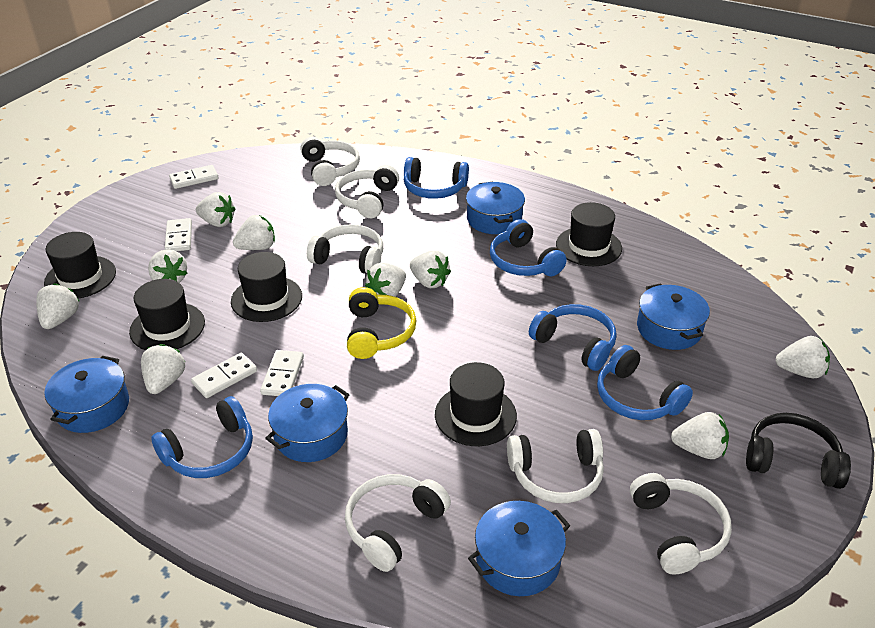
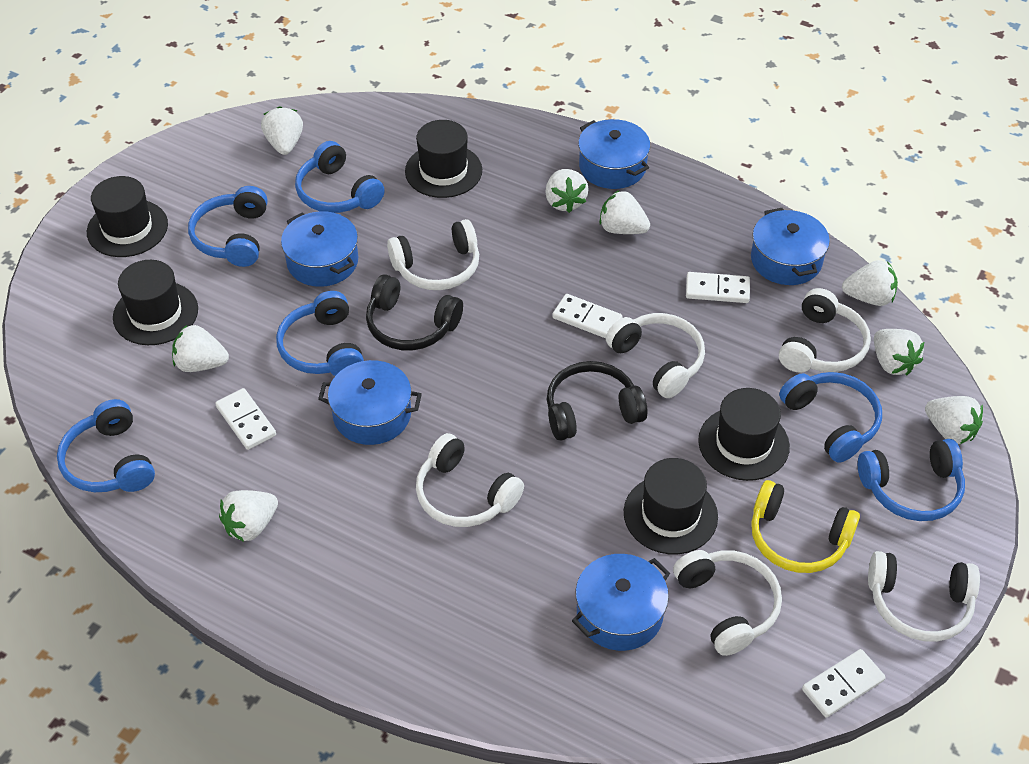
black headphones: [746,413,851,489] = 1 -> [366,274,463,351] [547,361,647,441] = 2
blue headphones: [151,396,253,478] [404,157,469,199] [490,219,567,276] [529,304,617,371] [597,345,693,420] = 5 -> [57,399,155,492] [188,186,267,267] [276,291,364,376] [295,141,385,213] [779,372,882,463] [858,439,965,521] = 6
white strawberry: [36,283,79,329] [141,344,185,394] [148,249,187,283] [196,192,235,227] [233,215,275,250] [365,263,406,297] [410,251,451,288] [671,412,729,459] [776,336,830,378] = 9 -> [172,325,229,372] [219,490,278,542] [261,106,303,155] [545,169,589,213] [599,190,650,234] [842,260,898,306] [874,329,924,375] [925,396,983,444] = 8

